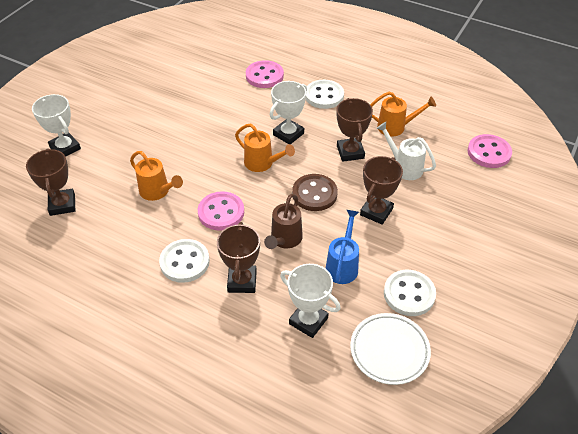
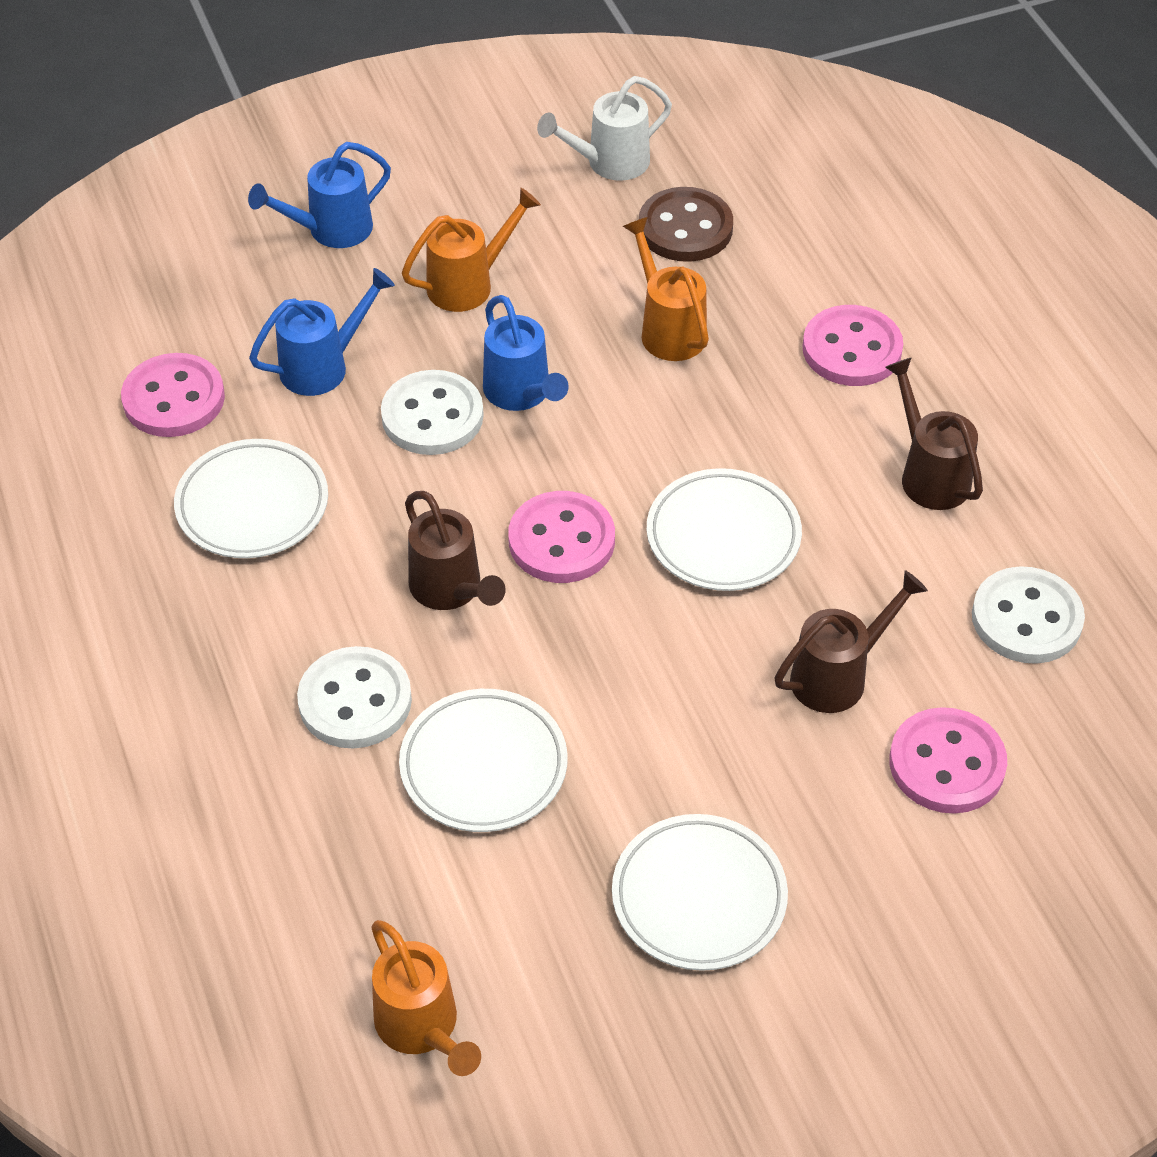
blue watering can: [325,210,359,284] = 1 -> [248,142,391,248] [249,268,395,396] [483,295,569,411] = 3
brown trophy: [26,148,75,216] [217,222,260,293] [336,98,373,162] [360,156,403,225] = 4 -> none = 0
brown watering can: [264,194,303,249] = 1 -> [405,491,506,610] [774,570,928,713] [885,358,983,510] = 3
pink button: [198,191,244,231] [246,60,284,88] [468,134,512,168] = 3 -> [121,353,225,437] [508,491,615,583] [802,305,903,386] [889,707,1007,814] = 4
white plate: [350,313,431,385] = 1 -> [174,439,328,558] [399,689,568,832] [612,814,788,971] [647,468,802,591] = 4
white trophy: [32,94,81,157] [270,81,307,144] [280,264,341,338] = 3 -> none = 0

